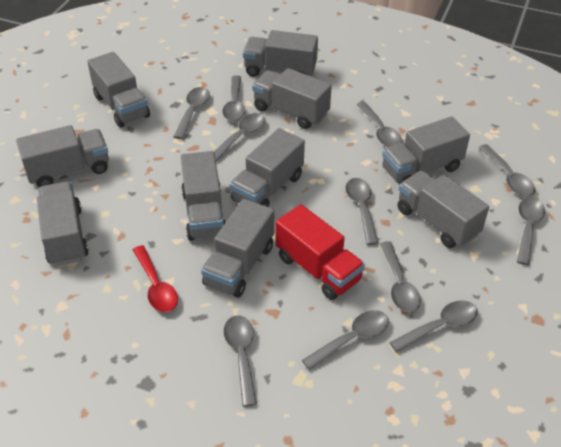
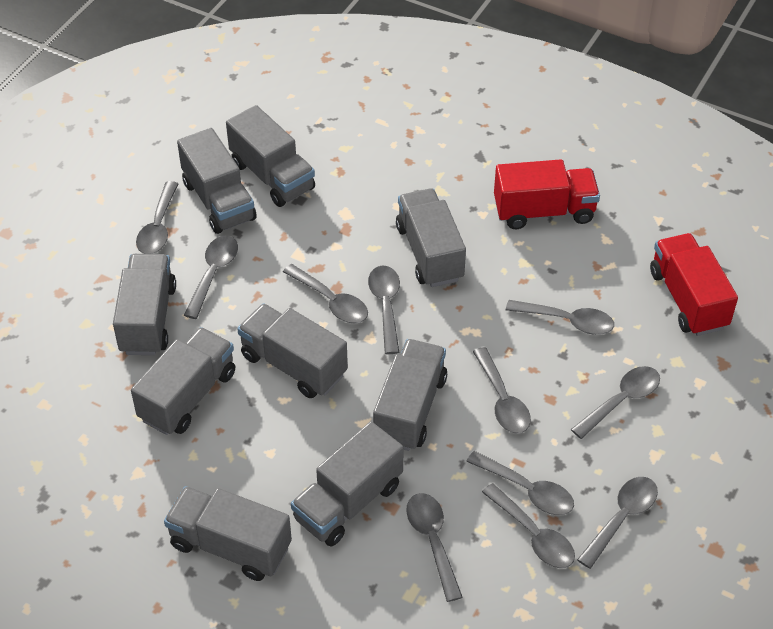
grey truck: [16,125,109,187] [37,181,89,266] [87,52,150,127] [181,151,226,241] [201,199,274,298] [230,128,305,207] [243,30,318,77] [252,68,332,129] [382,117,470,184] [398,170,489,248] = 10 -> [113,254,176,355] [131,327,235,435] [164,486,292,581] [177,128,257,234] [226,105,315,207] [237,303,348,398] [291,422,404,546] [373,339,447,451] [396,188,466,287] = 9
red spoon: [133,245,178,312] = 1 -> none = 0
red truck: [276,204,365,300] = 1 -> [494,159,600,229] [650,233,738,336] = 2

